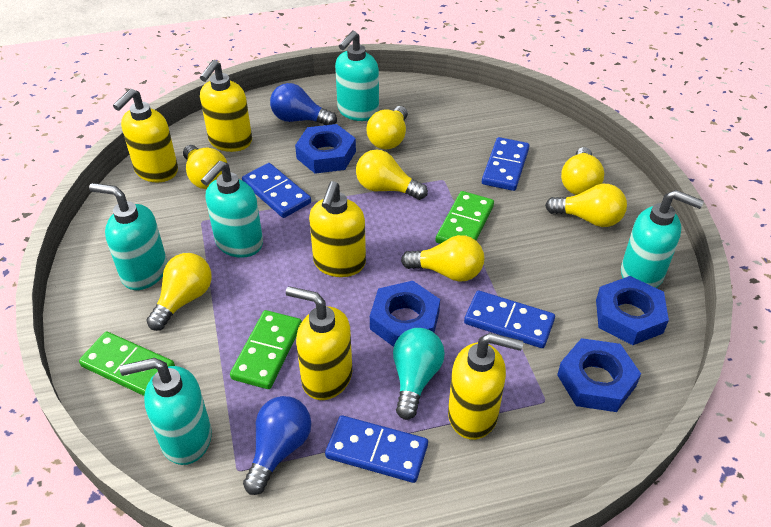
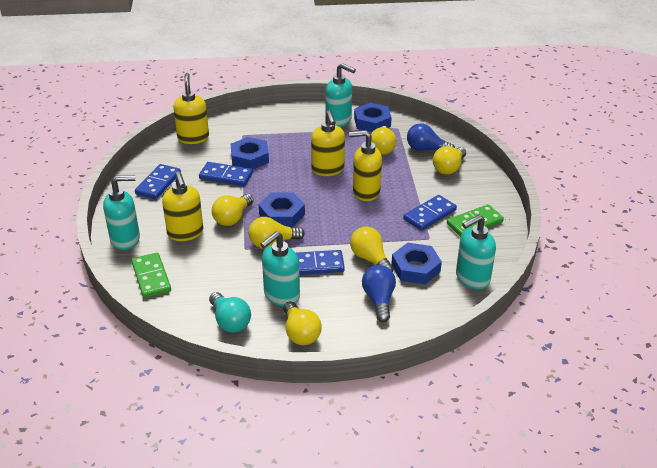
green domino: [79,331,175,396] [230,310,302,389] [436,191,494,244] = 3 -> [131,253,171,298] [447,204,504,237] = 2
turquoise soap dispenser: [89,183,167,290] [120,358,212,465] [201,161,263,258] [335,31,379,121] [621,190,704,288] = 5 -> [103,175,140,250] [260,232,300,306] [326,63,356,127] [456,215,496,290] = 4
yellow light bulb: [146,253,212,331] [183,145,227,189] [356,150,428,200] [367,106,408,150] [401,235,484,282] [545,184,627,227] [561,147,604,195] = 7 -> [212,194,253,226] [248,217,305,248] [283,301,322,345] [350,227,394,272] [371,126,397,155] [433,146,466,175] = 6
yellow soap dispenser: [113,89,178,182] [200,60,252,152] [286,286,352,400] [309,181,366,277] [448,333,523,440] = 5 -> [162,171,203,241] [173,73,209,144] [311,110,345,176] [349,130,382,201] = 4

